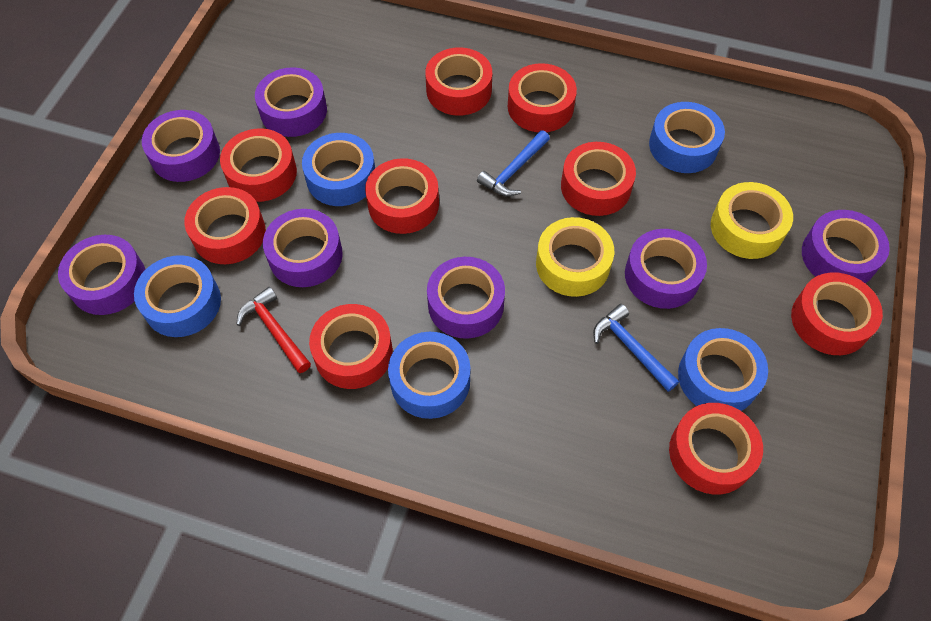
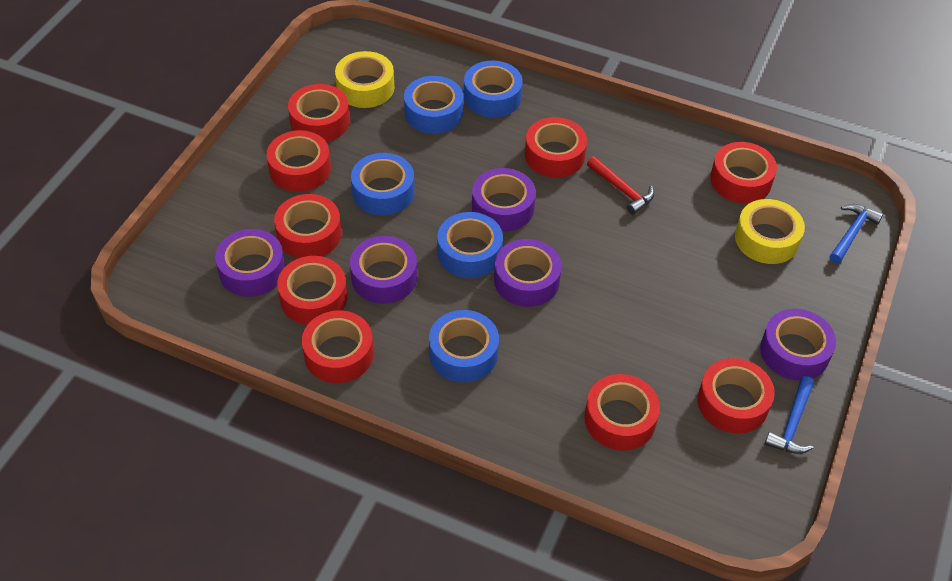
purple tape: [58,235,146,315] [142,110,220,182] [255,67,327,137] [263,209,343,287] [427,257,505,339] [625,229,707,309] [802,210,890,283] = 7 -> [215,229,285,297] [350,236,417,304] [472,168,536,232] [494,239,562,307] [760,309,836,381] = 5

